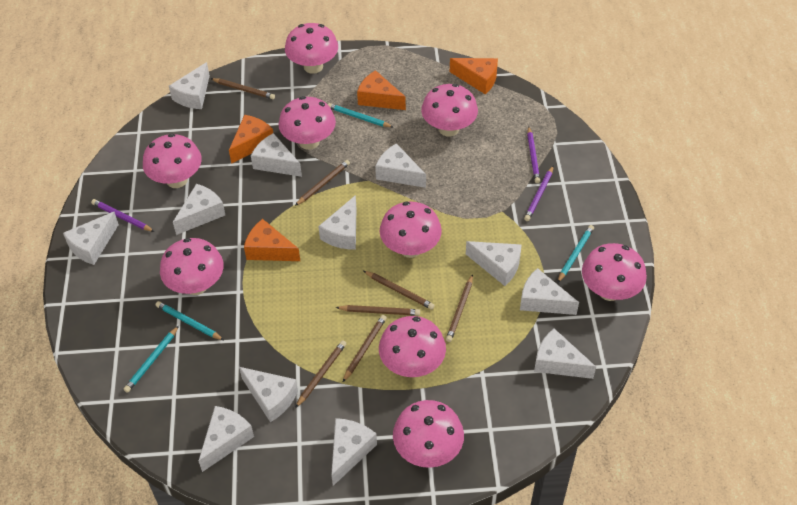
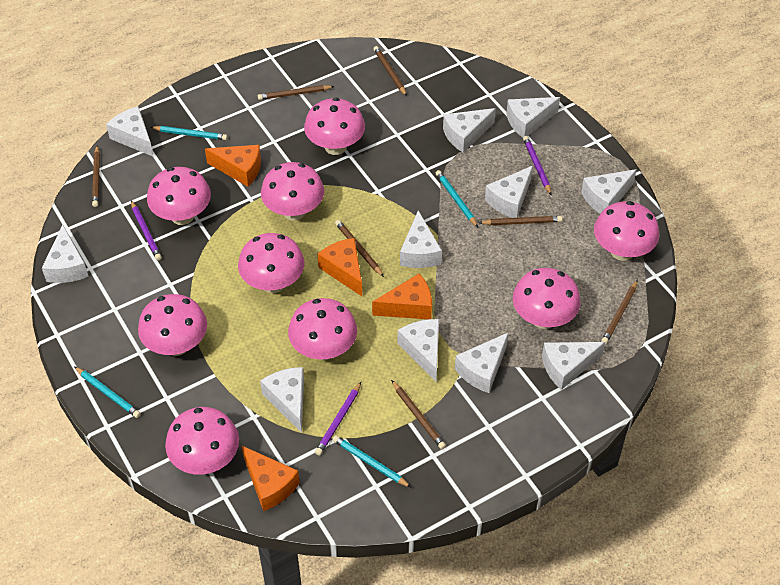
white cheese: [63,212,119,265] [169,62,210,109] [173,184,225,235] [199,406,254,472] [239,367,298,422] [251,133,302,177] [318,195,357,250] [331,418,377,486] [375,143,426,188] [466,241,522,286] [520,268,579,315] [534,329,596,379] = 12 -> [42,225,89,283] [106,106,154,157] [260,367,304,433] [398,319,439,382] [400,210,442,268] [443,108,496,153] [455,332,509,393] [485,166,533,218] [506,97,560,138] [542,342,605,390] [581,169,637,214] = 11

